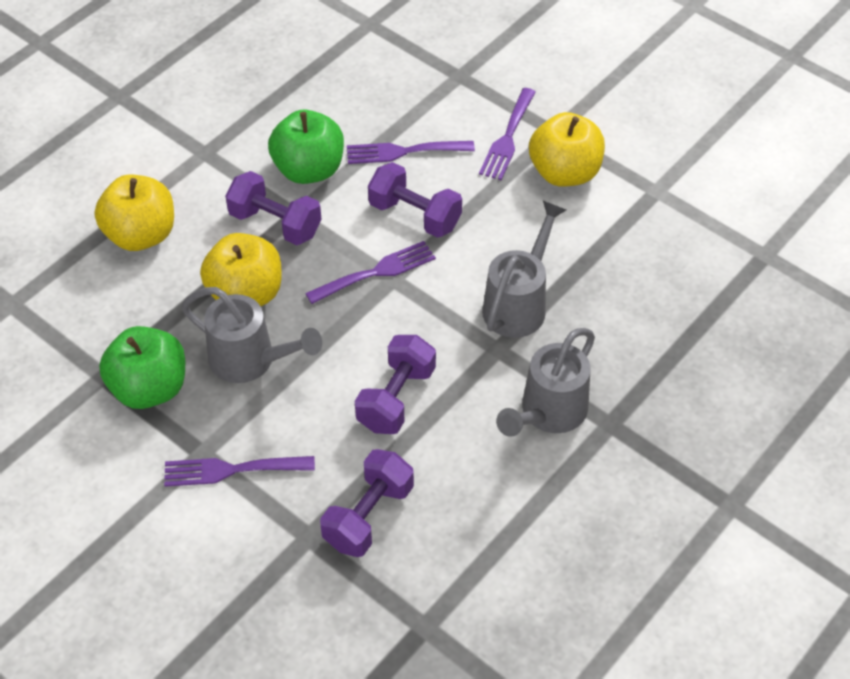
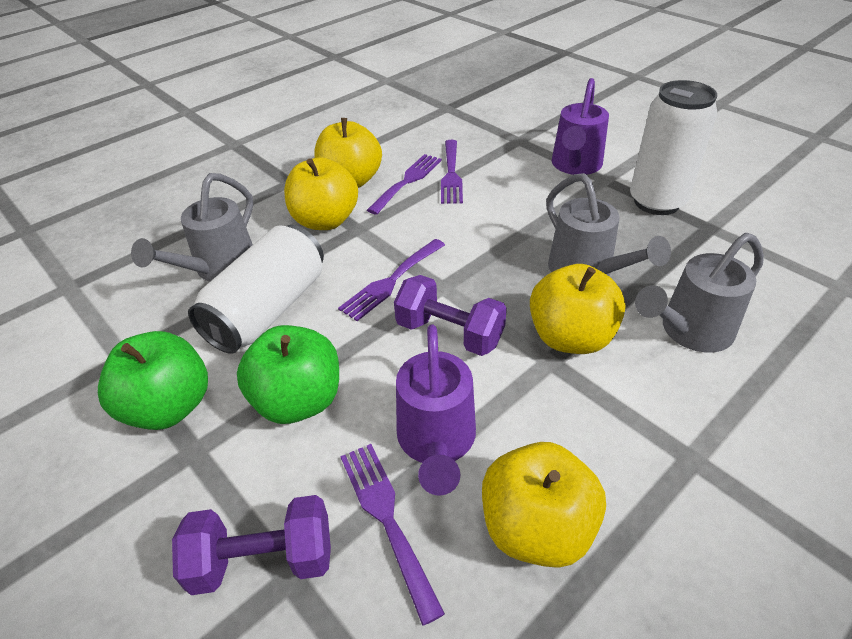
purple dumbbell: [225,171,322,245] [320,449,414,557] [355,335,436,434] [368,162,462,238] = 4 -> [172,495,331,595] [394,275,507,356] = 2
purple watering can: none = 0 -> [396,325,476,496] [552,78,609,175] = 2
white can: none = 0 -> [188,225,324,354] [630,80,717,215] = 2
yellow apple: [95,175,174,251] [200,233,282,306] [529,112,605,187] = 3 -> [284,157,358,230] [314,118,382,188] [482,442,606,568] [530,264,625,354] = 4

